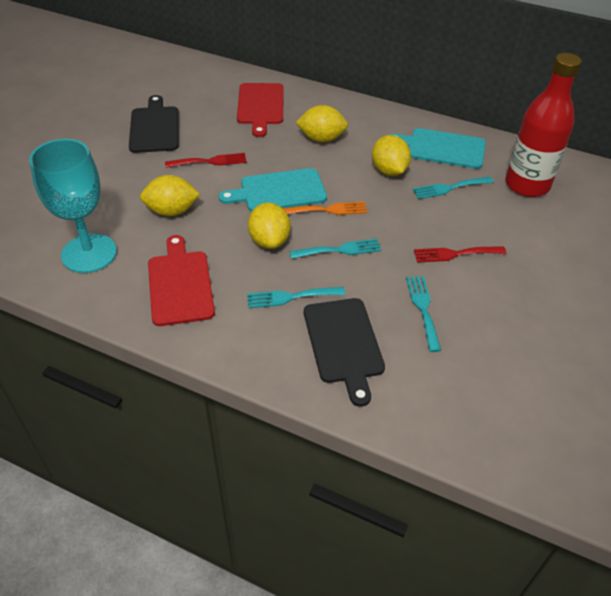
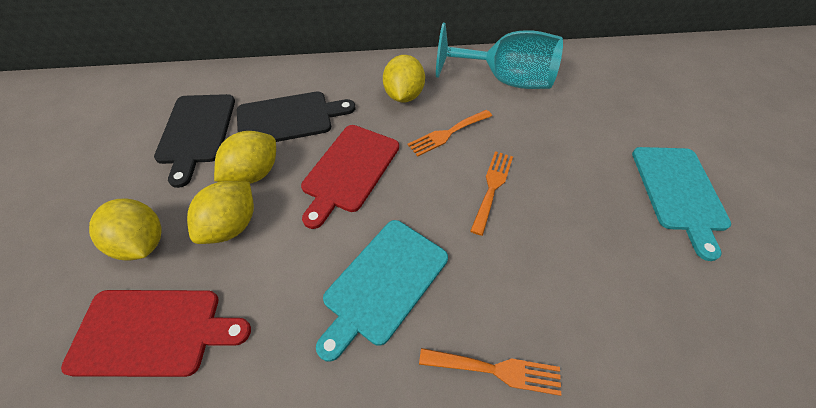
orange fork: [283,202,367,215] = 1 -> [408,110,492,156] [419,348,561,396] [470,151,513,236] = 3
red bottle: [506,53,582,197] = 1 -> none = 0
red fork: [165,153,247,168] [414,246,506,263] = 2 -> none = 0
turquoise fork: [247,287,345,308] [289,239,381,259] [406,276,441,352] [413,177,494,199] = 4 -> none = 0

